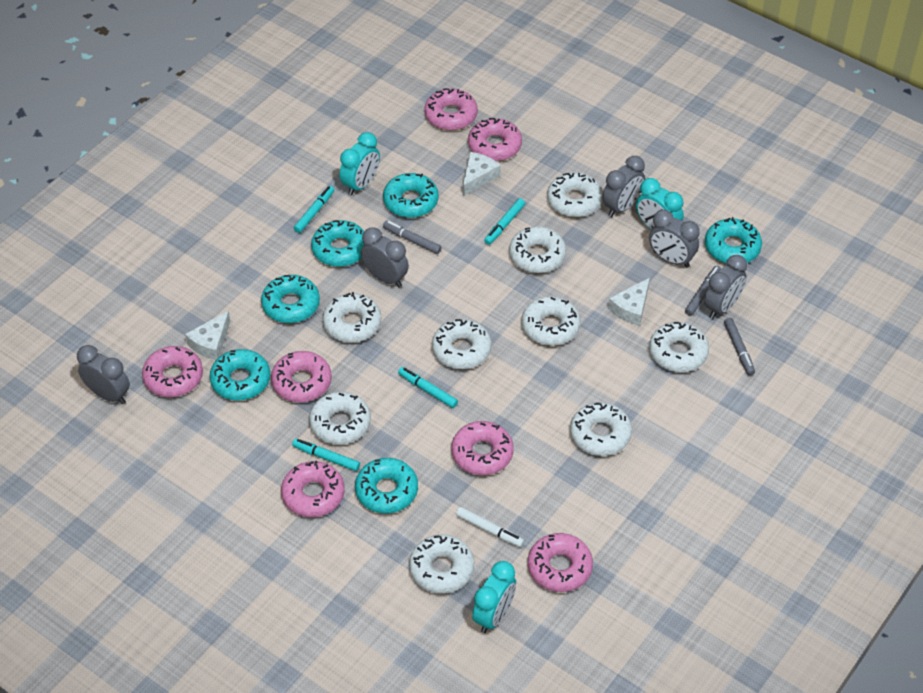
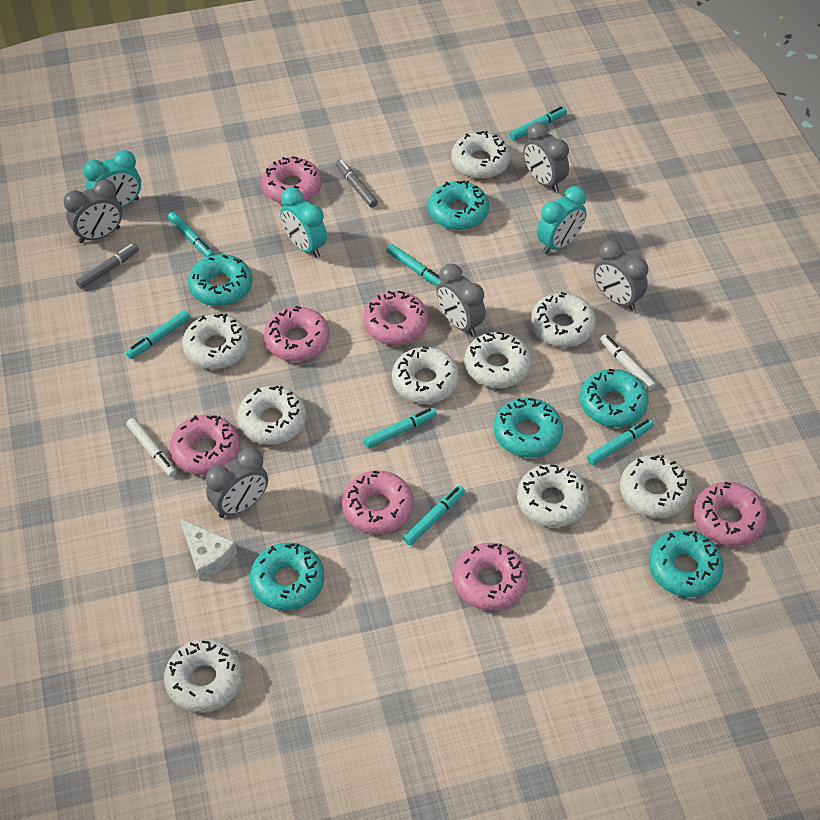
grey marker: [383,221,442,254] [685,266,721,316] [724,318,755,375] = 3 -> [76,243,139,289] [335,159,378,208] = 2
turquoise marker: [292,439,360,471] [294,186,334,233] [398,367,458,408] [484,198,525,245] = 4 -> [126,310,190,359] [168,212,215,257] [364,408,437,449] [387,244,441,286] [403,485,465,545] [509,107,567,141] [587,419,654,465] = 7
white cheese: [185,311,230,360] [463,152,501,196] [608,278,650,325] = 3 -> [180,519,237,581] = 1
white marker: [456,507,524,547] = 1 -> [126,418,177,477] [600,334,656,391] = 2

